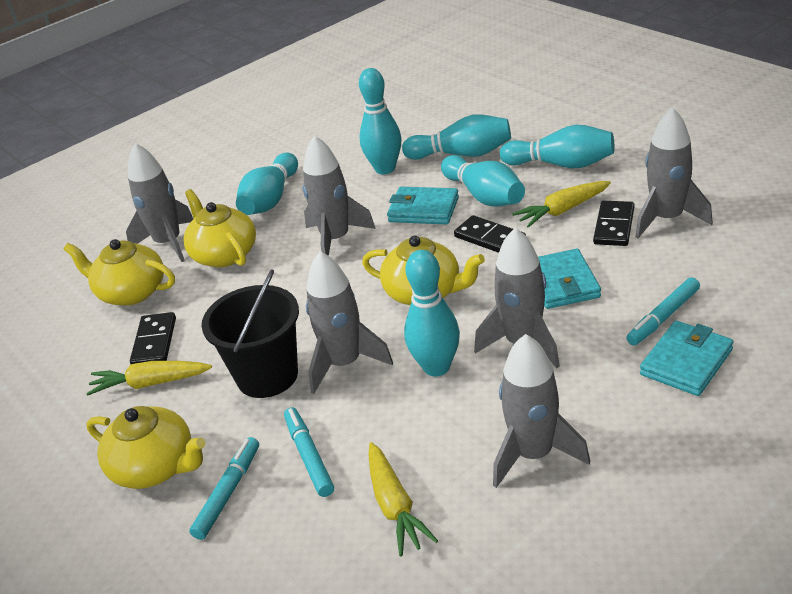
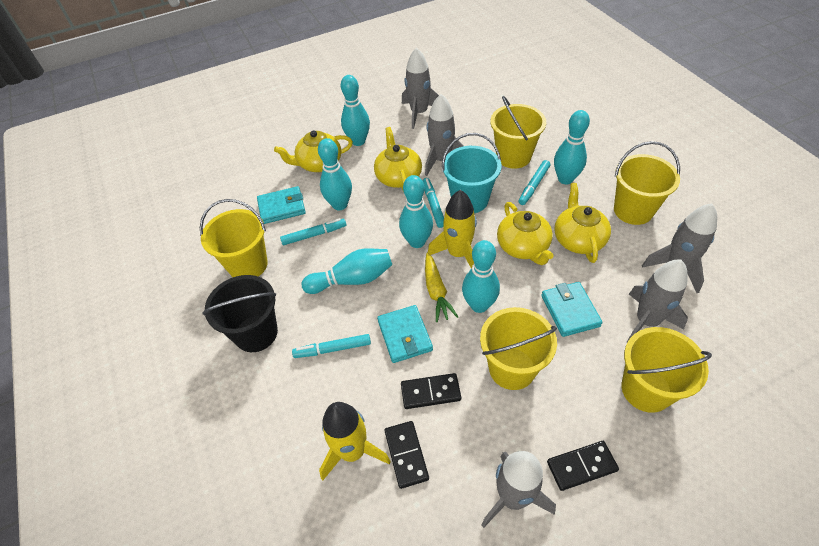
grey rocket: [126,143,193,262] [303,135,376,256] [306,251,393,394] [474,228,560,368] [493,334,590,488] [635,107,713,238] = 6 -> [402,47,439,129] [425,94,463,176] [481,451,556,528] [626,260,688,343] [642,204,717,293] = 5
turquoise bucket: none = 0 -> [442,133,501,213] = 1
turquoise marker: [189,437,259,540] [284,407,334,497] [626,277,700,346] = 3 -> [280,218,346,245] [292,334,371,358] [423,178,444,228] [518,160,551,205] = 4
yellow bucket: none = 0 -> [200,199,268,277] [480,307,557,390] [490,96,546,169] [614,141,680,225] [622,327,712,413] = 5
yellow carrot: [86,361,212,396] [369,442,438,557] [512,181,611,228] = 3 -> [425,252,458,322] = 1
yellow rocket: none = 0 -> [319,402,391,480] [428,190,477,268] = 2

